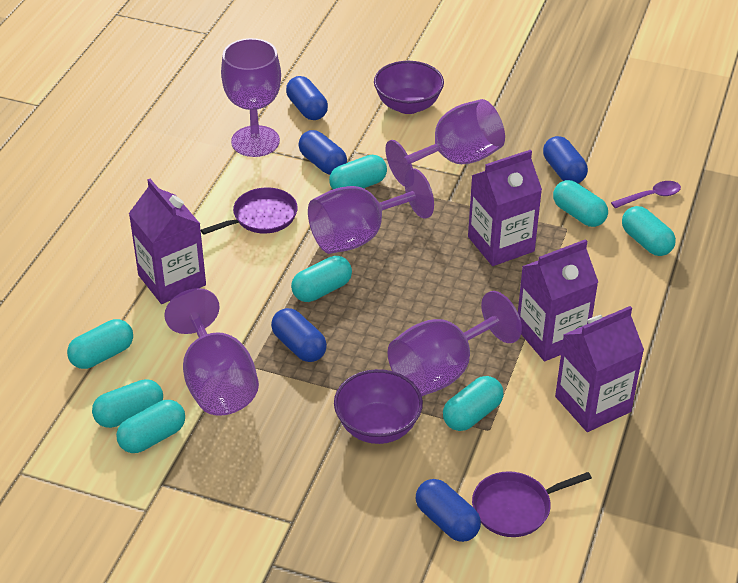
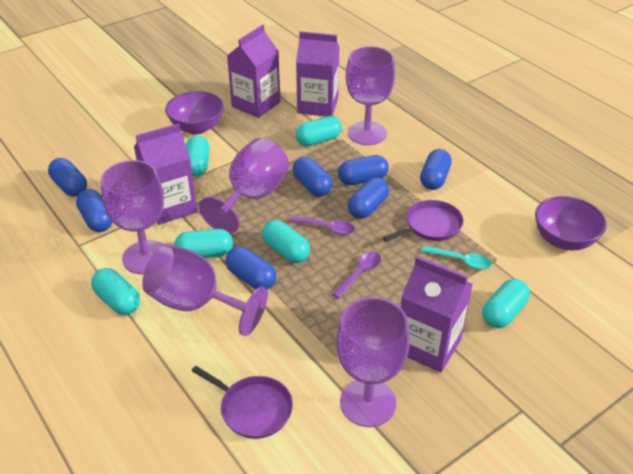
blue capsule: [271,308,327,362] [286,76,328,120] [298,130,347,175] [416,479,481,542] [543,136,588,183] = 5 -> [48,158,87,197] [76,189,112,232] [225,247,276,289] [293,157,333,197] [338,155,389,185] [348,177,389,219] [420,149,452,190] = 7
purple spoon: [611,181,681,208] = 1 -> [290,216,355,235] [332,252,381,299] = 2
turquoise capsule: [67,319,133,369] [92,379,163,428] [116,400,185,453] [291,256,352,302] [329,155,387,189] [443,376,504,431] [553,180,608,227] [622,206,676,256] = 8 -> [91,268,140,315] [174,229,233,258] [186,136,210,176] [262,220,310,263] [296,116,342,146] [482,279,530,328] = 6
turquoise spoon: none = 0 -> [422,246,492,269] = 1

